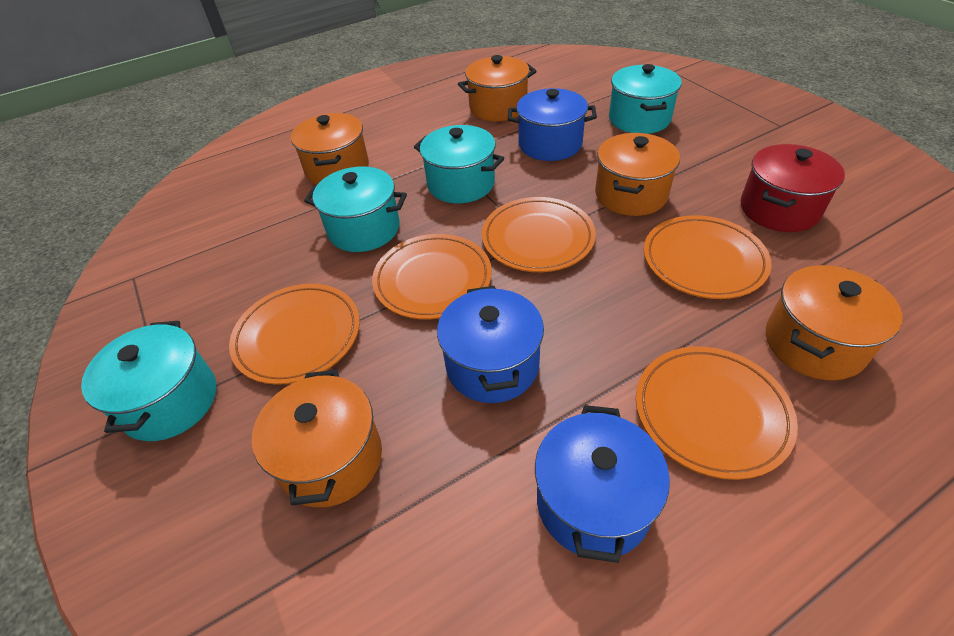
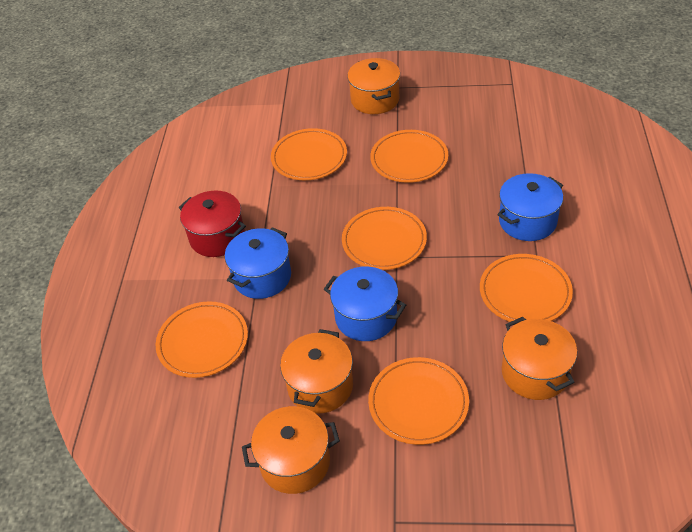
orange plate: [229,284,360,385] [372,234,492,320] [482,197,596,272] [636,346,798,480] [644,215,772,299] = 5 -> [156,302,248,378] [271,128,347,180] [342,207,427,270] [368,357,469,445] [370,130,448,183] [480,254,573,322] = 6
orange pot: [252,370,382,507] [291,113,369,185] [458,55,537,121] [595,133,680,216] [766,265,902,380] = 5 -> [242,406,340,494] [280,329,353,414] [347,58,400,114] [502,317,577,400] = 4
turquoise pot: [81,321,216,441] [304,167,407,252] [414,125,504,203] [609,64,682,134] = 4 -> none = 0

